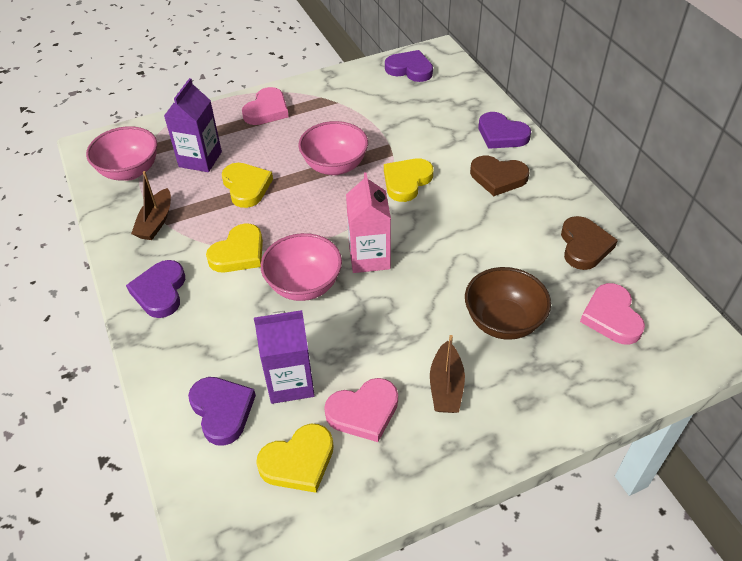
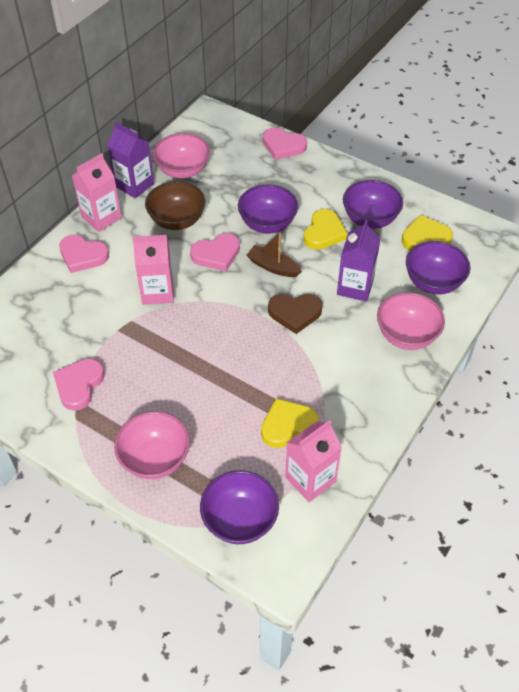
brown boat: [131,171,171,240] [430,335,465,413] = 2 -> [246,233,302,277] = 1
brown heart: [470,156,529,196] [561,216,618,270] = 2 -> [268,294,323,334] = 1
pink carton: [346,172,391,273] = 1 -> [72,153,122,232] [133,235,174,305] [285,420,342,502] = 3
pink heart: [242,87,289,125] [324,378,398,442] [580,283,645,345] = 3 -> [53,358,105,411] [59,235,109,273] [190,233,240,271] [263,127,307,160] = 4
purple bowl: none = 0 -> [200,470,279,544] [238,184,298,234] [343,180,403,229] [406,241,471,294] = 4
purple heart: [126,260,185,318] [188,377,256,446] [385,50,433,82] [478,112,531,149] = 4 -> none = 0
yellow heart: [206,223,263,272] [222,163,273,208] [256,424,334,493] [384,159,434,202] = 4 -> [261,398,319,448] [303,209,348,250] [402,215,453,250] = 3

